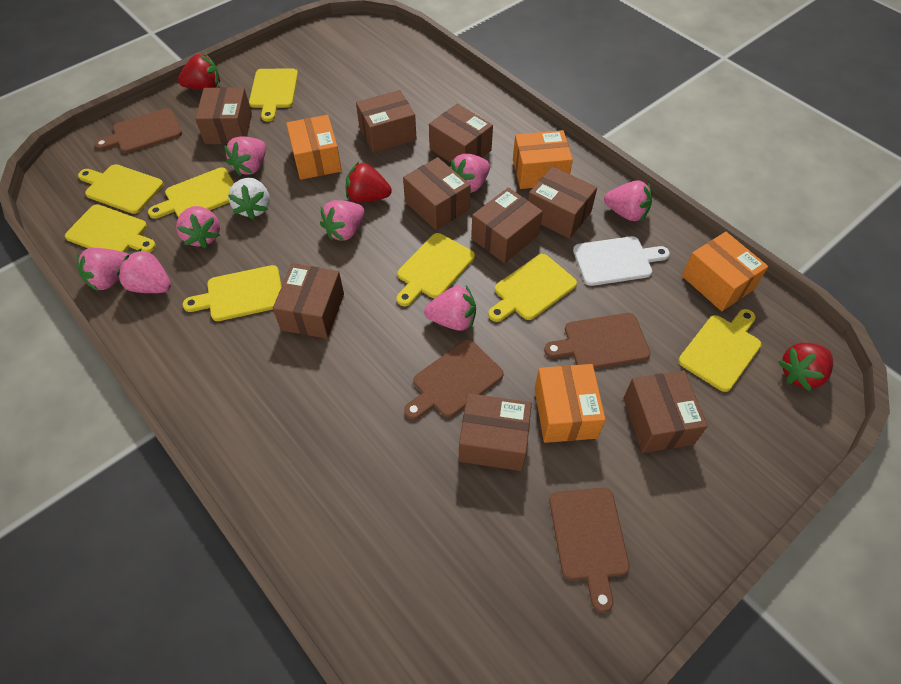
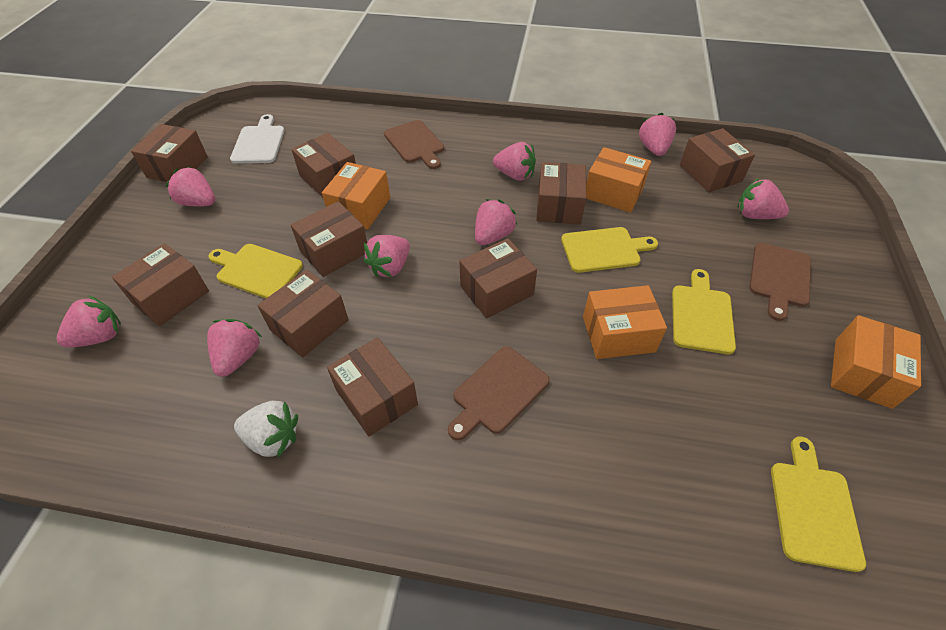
brown cutting board: [94,108,182,153] [404,339,504,420] [544,313,650,369] [549,488,630,613] = 4 -> [384,120,444,169] [448,346,550,440] [749,243,811,321] = 3
red strawberry: [178,54,220,90] [345,162,392,202] [778,343,833,391] = 3 -> none = 0
yellow cutting board: [65,204,156,253] [78,164,164,214] [148,168,234,219] [183,265,282,321] [249,69,298,122] [397,233,475,306] [488,254,577,322] [678,309,761,392] = 8 -> [208,244,303,298] [561,227,658,273] [672,269,736,354] [771,437,866,572] = 4

